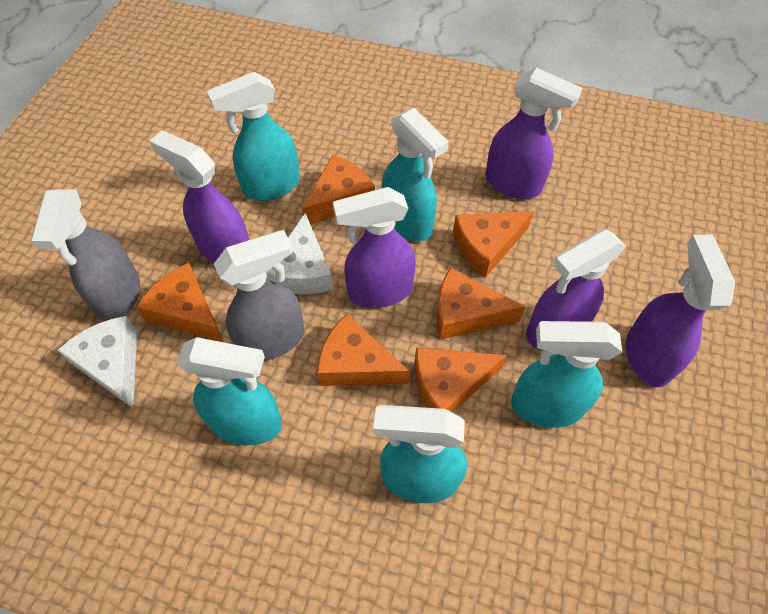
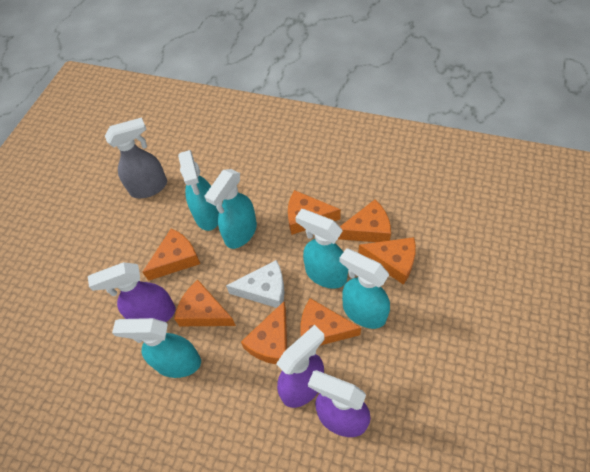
grey spray bottle: [31,189,140,321] [214,230,304,361] = 2 -> [105,117,167,198] = 1
orange cheese: [136,263,223,342] [302,155,375,224] [317,314,409,386] [415,347,507,413] [436,267,525,340] [453,211,534,278] = 6 -> [142,228,200,281] [174,280,236,326] [241,302,287,364] [288,190,341,235] [301,298,361,345] [338,199,391,242] [358,237,416,285] = 7
purple spray bottle: [149,131,249,263] [333,187,416,308] [485,68,582,199] [526,229,626,350] [626,235,735,387] = 5 -> [88,262,175,322] [276,325,324,408] [308,370,371,437] = 3
white cheese: [57,316,137,409] [266,213,333,294] = 2 -> [226,260,284,308] = 1

